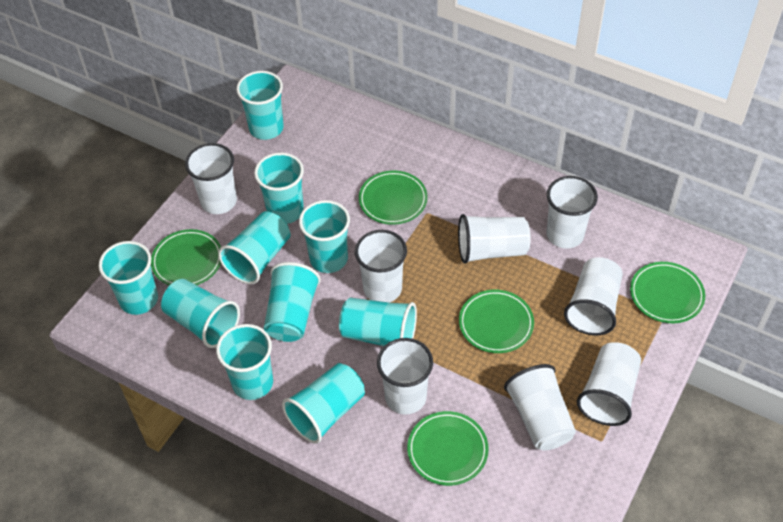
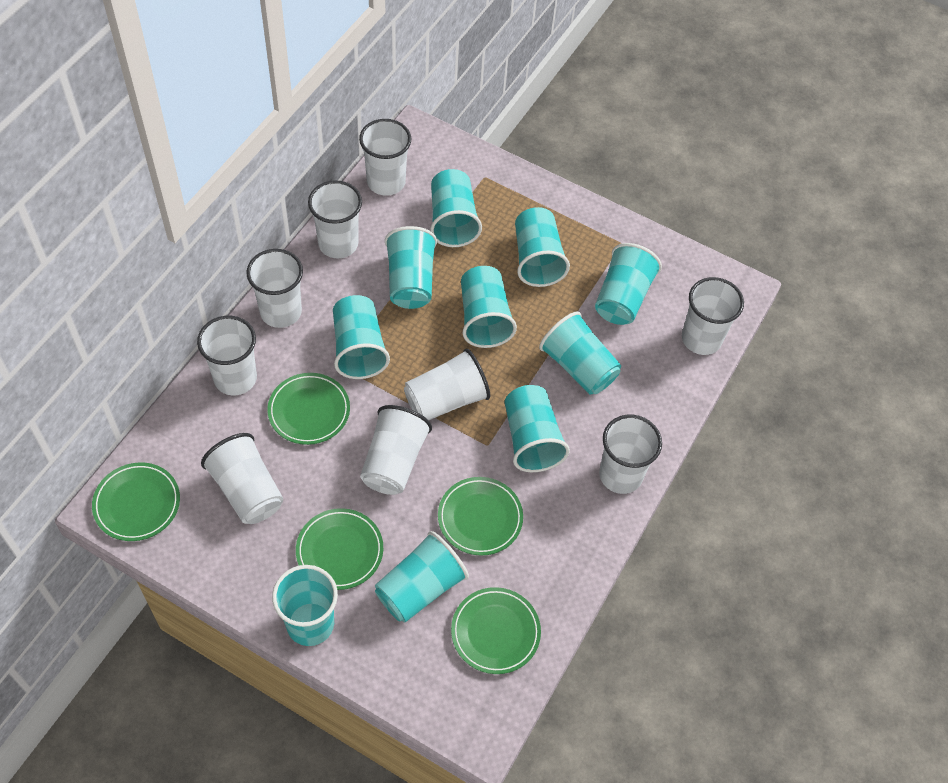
white cup: [185,143,237,214] [355,230,407,302] [377,338,433,414] [458,214,531,264] [504,364,576,450] [546,176,598,249] [564,257,623,336] [577,342,641,426] = 8 -> [197,316,257,395] [201,433,283,524] [246,249,303,328] [308,180,362,259] [359,119,411,196] [360,405,432,495] [404,348,490,420] [599,415,662,494] [682,277,744,355] = 9

